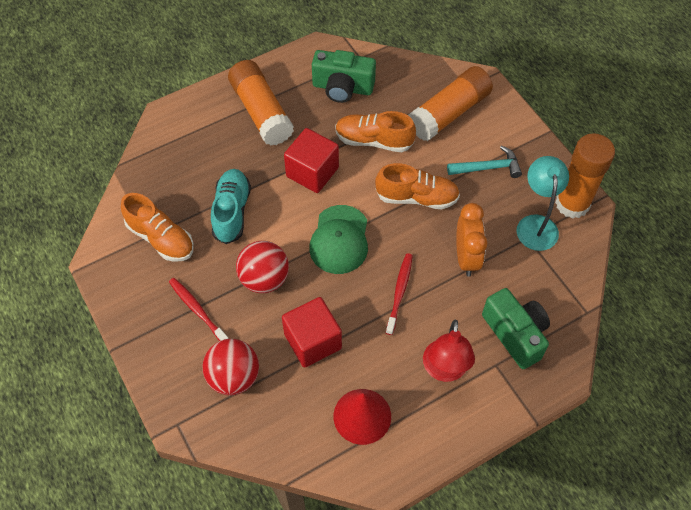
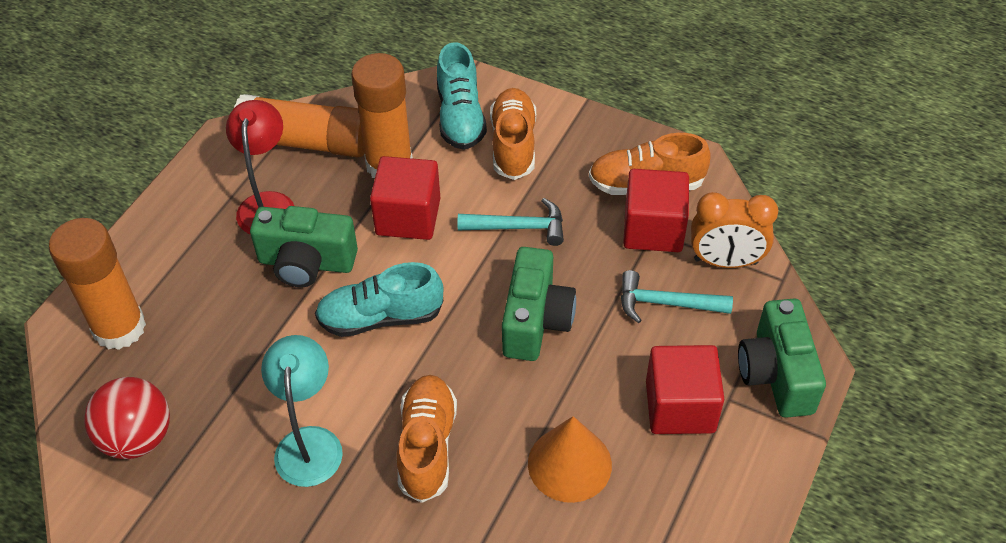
green camera: [312,50,376,103] [482,288,550,369] = 2 -> [250,206,358,287] [502,247,576,361] [738,299,826,418] = 3
green cap: [309,205,368,274] = 1 -> none = 0
orange cone: none = 0 -> [528,416,612,503] = 1
red ball: [202,339,259,395] [236,241,289,293] = 2 -> [84,377,170,459] = 1
red cone: [334,389,391,445] = 1 -> none = 0
red cube: [282,297,342,368] [284,128,339,193] = 2 -> [370,156,440,240] [623,169,689,252] [646,345,724,434] = 3
red toothbrush: [169,278,229,341] [386,253,413,335] = 2 -> none = 0
turquoise hammer: [447,146,522,178] = 1 -> [458,198,564,246] [621,270,733,323] = 2
turquoise shoe: [211,169,251,244] = 1 -> [315,262,443,337] [437,42,487,150] = 2

